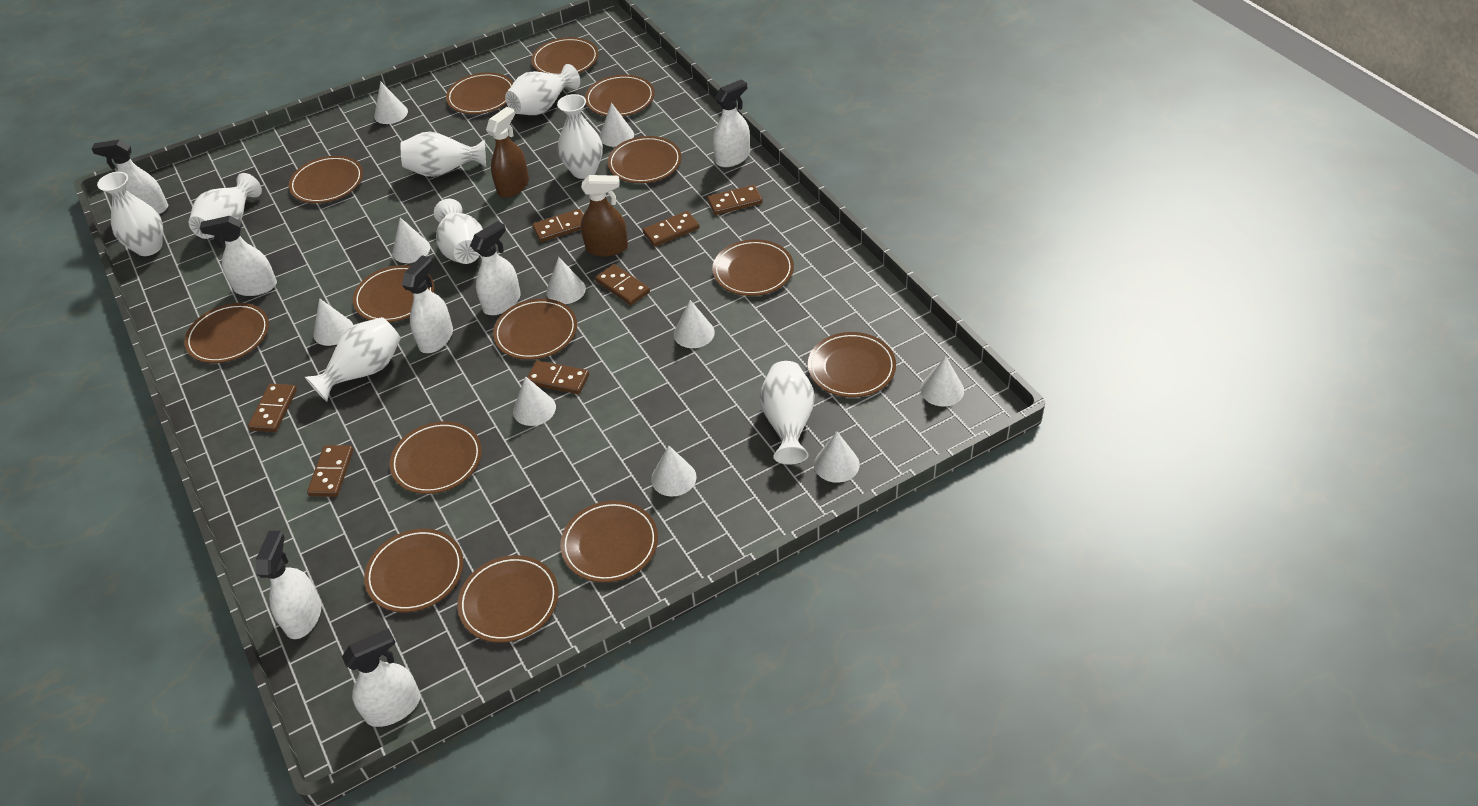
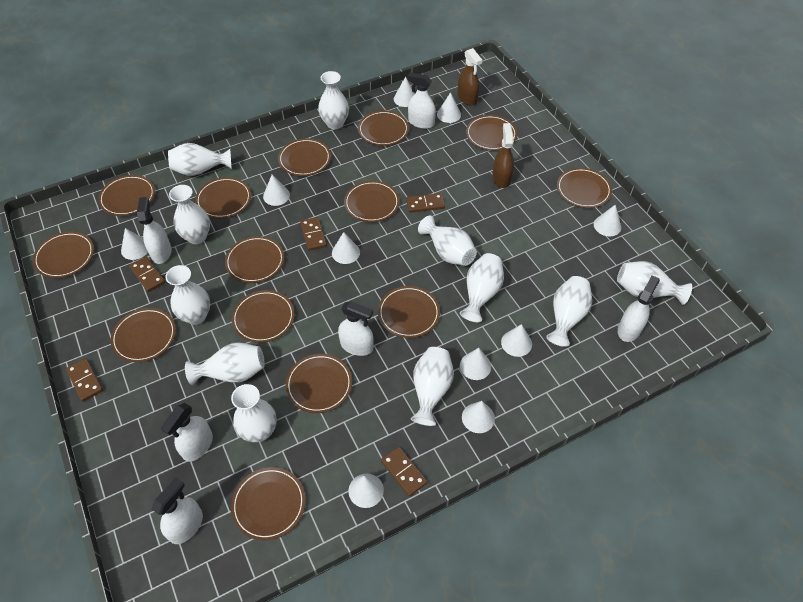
brown domino: [248,384,297,432] [307,445,353,497] [527,361,589,394] [532,209,583,242] [595,264,650,305] [643,211,699,247] [707,185,763,215] = 7 -> [66,358,103,402] [129,256,165,292] [300,217,327,251] [381,446,427,497] [406,193,445,213] = 5
white spray bottle: [91,140,168,214] [200,216,277,296] [256,531,321,639] [342,628,420,727] [402,255,453,353] [470,221,521,315] [713,79,750,167] = 7 -> [137,197,171,264] [151,477,203,544] [161,403,213,462] [338,301,374,356] [407,73,436,129] [618,275,660,342] = 6
white vase: [97,172,163,256] [189,173,262,239] [305,317,401,402] [401,132,486,177] [434,199,483,264] [505,64,580,115] [557,94,603,179] [760,361,815,465] = 8 -> [165,265,210,325] [168,143,231,176] [169,185,210,244] [185,342,265,385] [231,384,277,442] [318,71,349,129] [411,347,454,426] [418,216,477,266] [460,253,504,322] [546,276,592,347] [617,261,692,305] = 11

